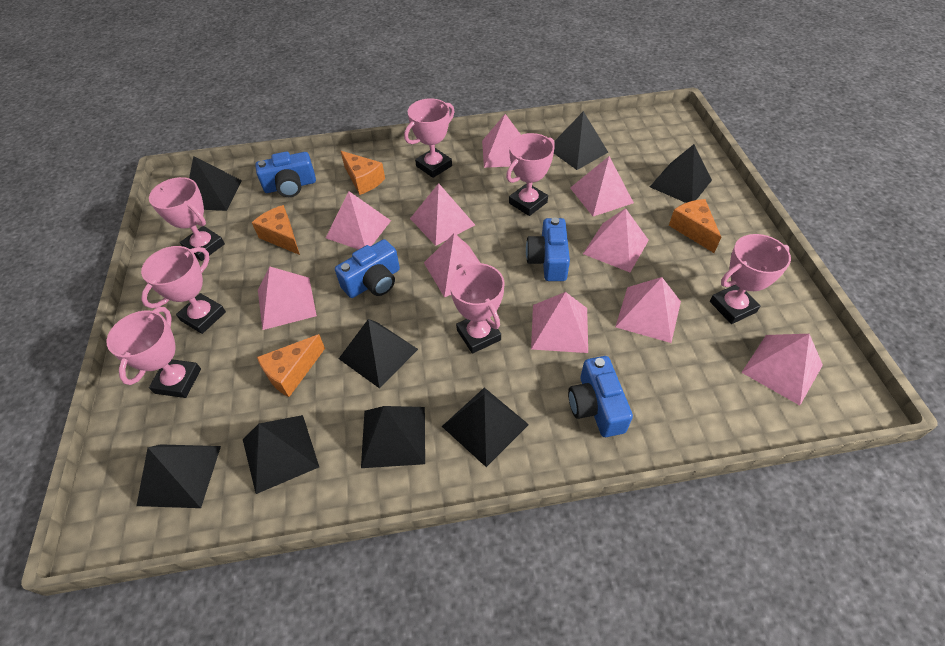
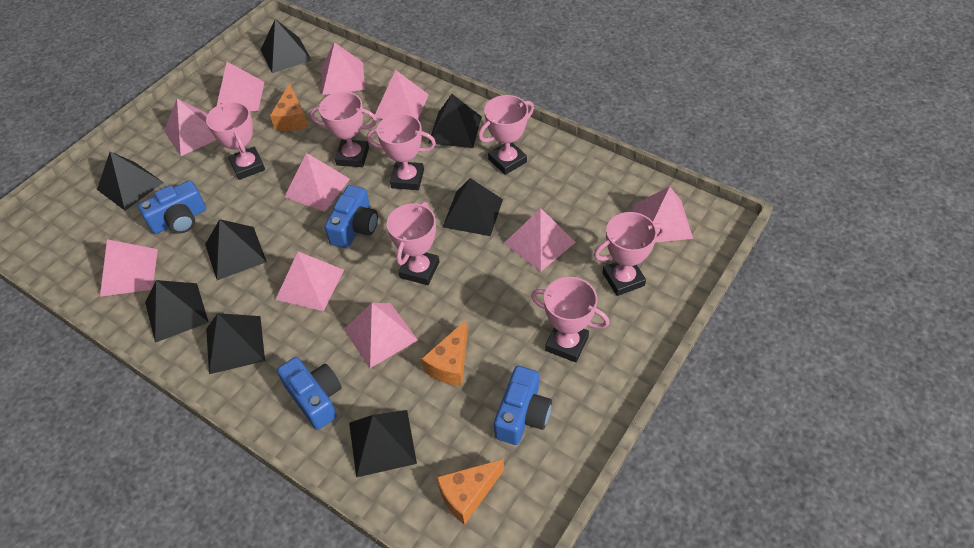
orange cheese: [252,205,300,255] [257,334,325,397] [341,151,385,195] [669,199,721,253] = 4 -> [270,83,308,131] [421,320,467,386] [437,459,504,525] = 3

